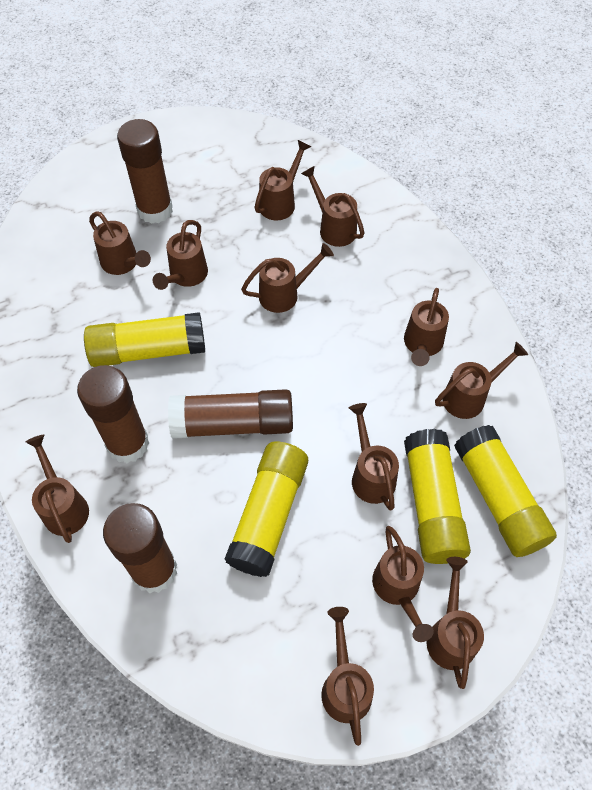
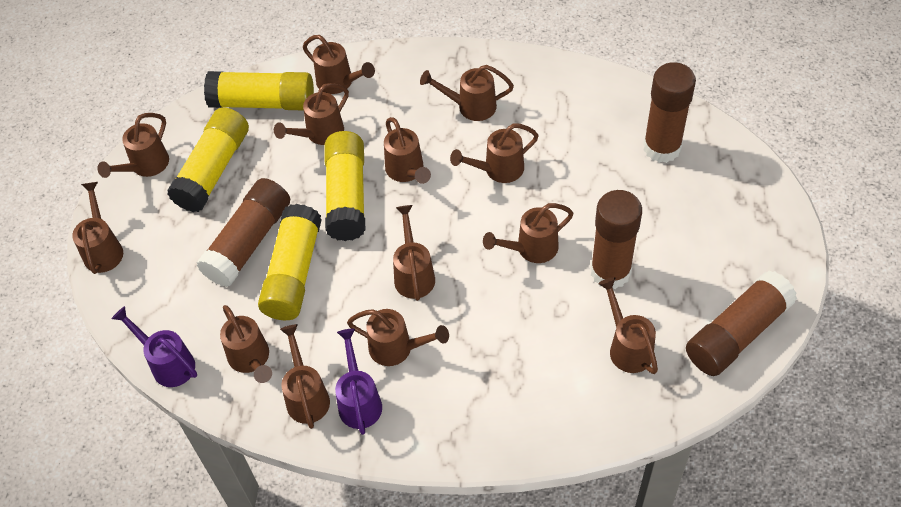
brown watering can: [26,434,89,543] [89,211,151,275] [153,220,208,290] [241,243,334,313] [254,140,311,220] [301,166,365,247] [321,607,374,746] [349,403,399,511] [372,526,434,642] [404,288,449,366] [426,557,484,689] [435,342,528,419] = 12 -> [72,182,123,274] [97,113,169,178] [220,305,272,383] [274,83,349,145] [280,324,330,429] [303,35,375,94] [347,309,449,366] [384,117,431,184] [393,205,435,301] [420,65,514,121] [450,123,539,183] [483,203,573,263] [598,277,658,374] = 13
purple watering can: none = 0 -> [112,306,197,387] [335,329,382,435] = 2

